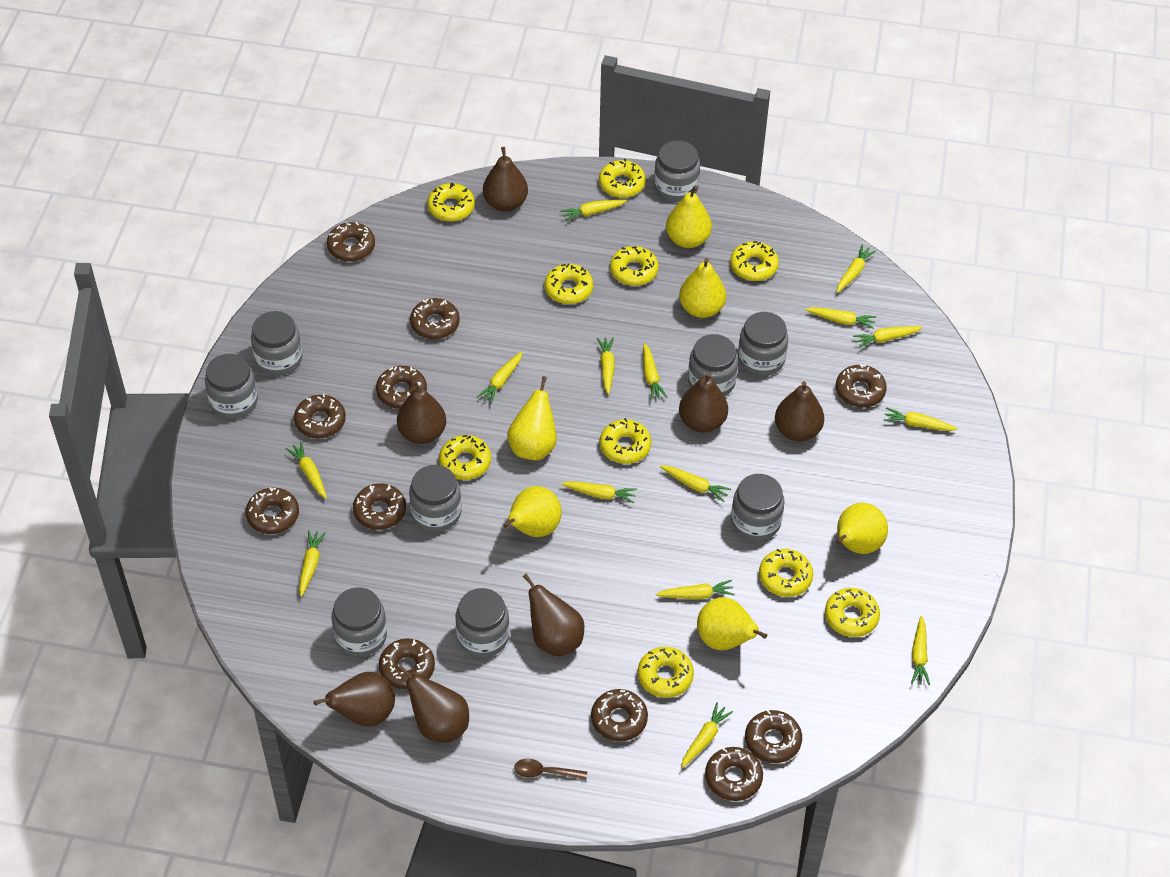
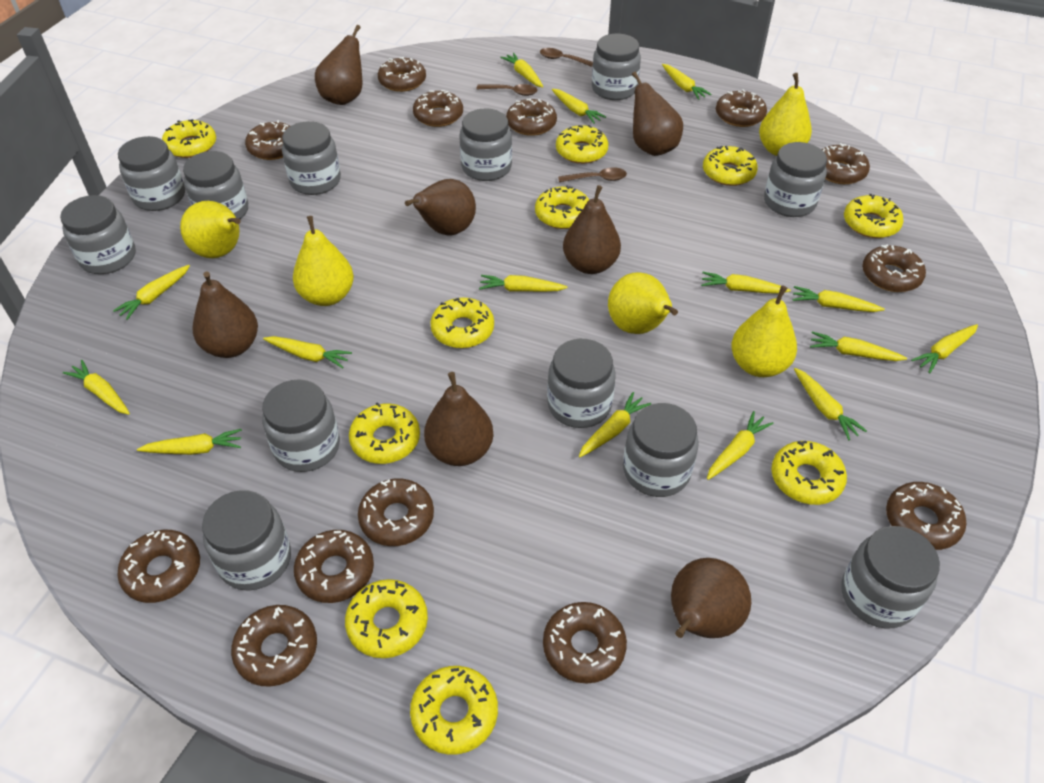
brown donut: [245,487,299,534] [294,394,346,438] [327,222,375,262] [353,483,406,530] [376,366,427,409] [379,638,435,689] [410,298,460,339] [591,689,648,742] [705,747,763,801] [745,710,802,763] [836,364,887,408] = 11 -> [117,530,200,603] [231,605,317,687] [245,120,290,160] [294,530,374,603] [358,479,434,546] [378,57,426,92] [413,90,463,127] [506,98,557,136] [543,602,627,684] [716,89,767,127] [822,143,870,184] [862,244,926,292] [886,482,966,550] = 13
brown spoon: [514,759,587,780] = 1 -> [476,84,538,96] [540,48,593,67] [558,168,627,182] = 3
grey jar: [205,354,258,419] [251,311,302,376] [332,587,387,657] [409,465,461,532] [456,588,509,658] [654,141,700,202] [688,334,738,397] [731,474,785,541] [738,312,788,376] = 9 -> [60,195,136,274] [118,136,185,211] [183,151,248,219] [202,490,291,591] [262,379,340,472] [282,121,341,195] [459,108,512,181] [547,339,615,428] [592,34,641,100] [623,403,699,497] [764,142,827,217] [841,526,940,628] = 12
yellow pear: [503,486,562,537] [507,376,557,461] [666,185,712,248] [679,258,726,318] [697,597,767,650] [836,503,888,554] = 6 -> [180,201,241,258] [293,216,354,306] [608,272,678,334] [731,285,797,377] [759,73,812,156] = 5

